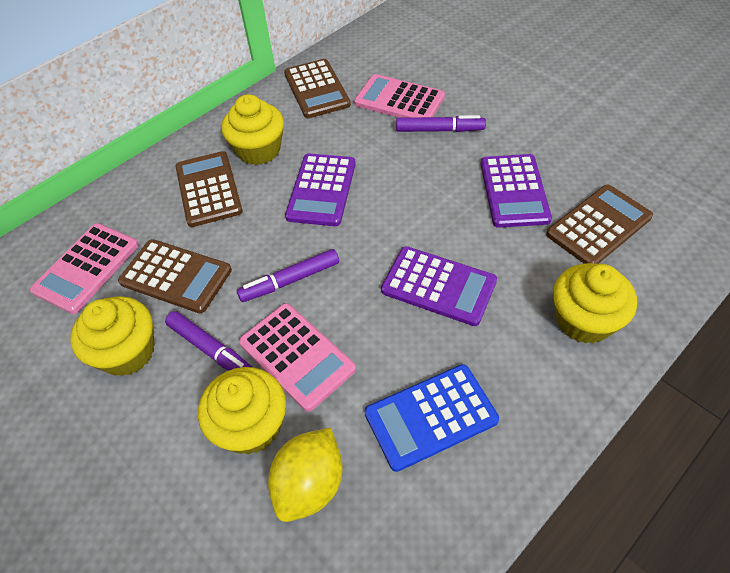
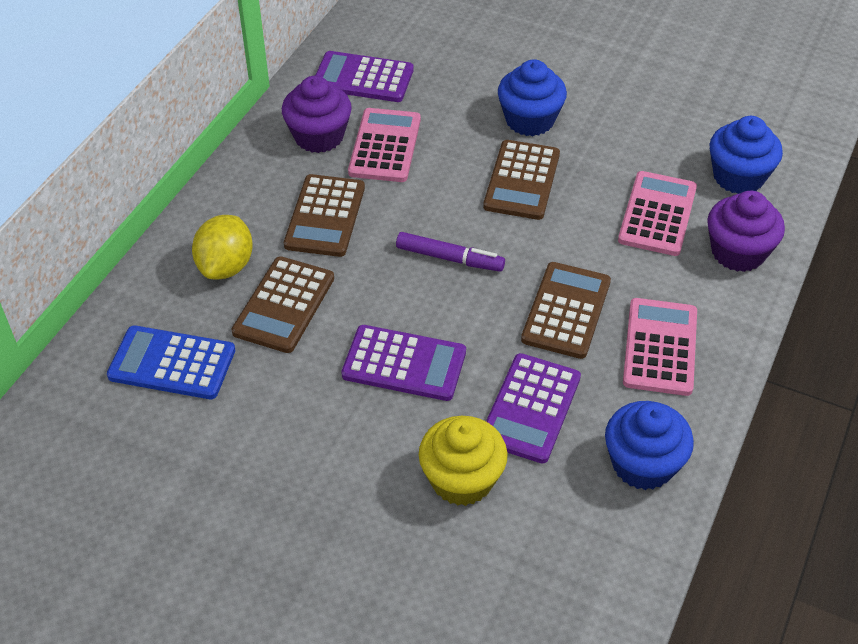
blue cupcake: none = 0 -> [498,59,567,136] [605,401,694,490] [709,116,783,194] = 3
purple cupcake: none = 0 -> [282,76,352,153] [707,191,785,272] = 2
purple marker: [165,311,252,371] [237,249,339,302] [396,115,486,132] = 3 -> [396,232,505,272] = 1
yellow cupcake: [70,296,154,376] [198,367,286,455] [221,94,284,165] [553,263,637,344] = 4 -> [419,416,508,506] = 1

